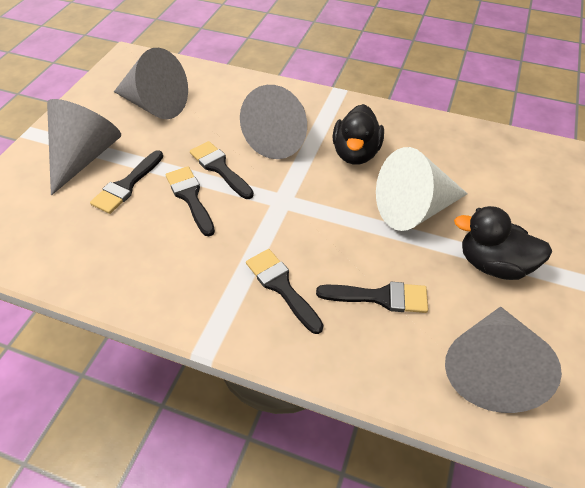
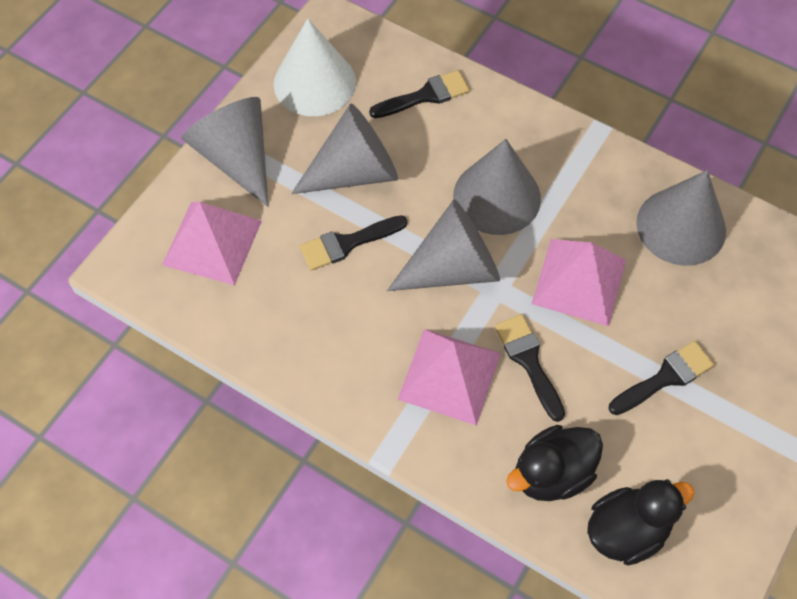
black brush: [90,150,163,214] [166,166,215,236] [190,141,254,199] [246,249,323,334] [316,282,428,313] = 5 -> [300,215,408,271] [369,70,470,118] [495,314,565,422] [609,341,715,415] = 4
grey cone: [47,99,121,196] [114,48,188,119] [240,85,307,159] [445,306,562,413] = 4 -> [181,97,268,207] [291,103,398,194] [387,199,500,291] [453,139,541,235] [636,170,726,266] = 5
pink pyramid: none = 0 -> [162,202,262,285] [397,329,501,426] [532,239,626,326] = 3

